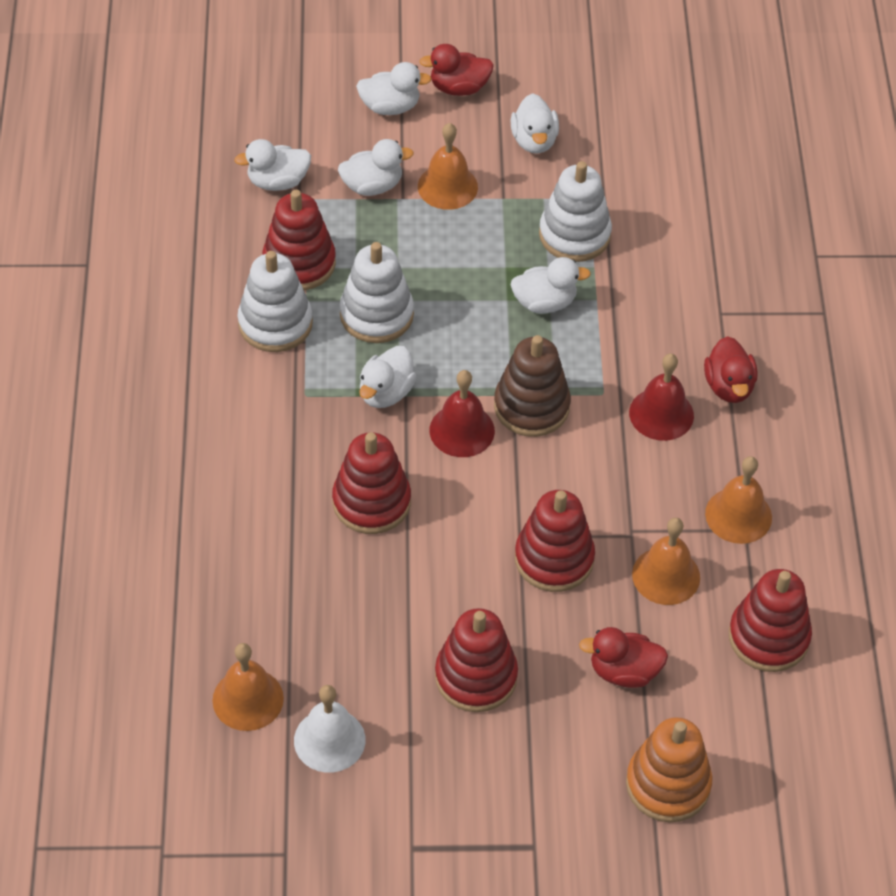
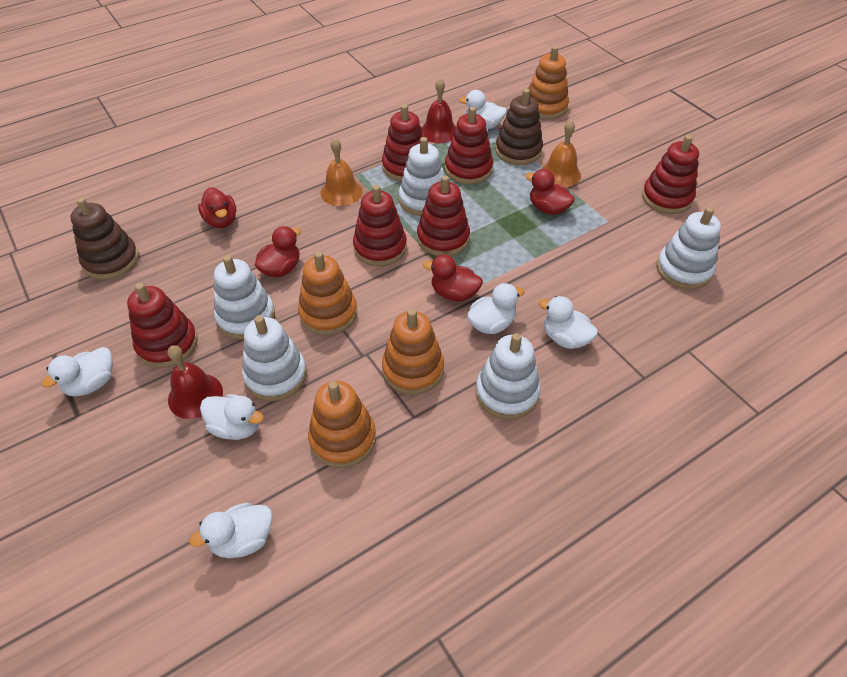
brown stacking toy: [494,335,571,437] = 1 -> [70,198,139,280] [495,89,543,165] = 2
orange bell: [212,643,284,731] [418,123,478,210] [632,518,700,605] [705,456,772,544] = 4 -> [321,138,363,206] [541,120,581,187] = 2
orange stacking toy: [626,717,713,823] = 1 -> [298,251,357,335] [308,381,376,468] [382,309,444,395] [528,46,569,119] = 4
red duck: [419,44,494,96] [579,627,668,688] [704,336,757,403] = 3 -> [198,187,236,228] [255,226,301,277] [423,255,483,302] [526,169,575,215] = 4
red stacking toy: [262,190,336,290] [332,432,411,534] [435,608,518,712] [515,490,595,592] [729,569,812,672] = 5 -> [127,283,198,368] [353,185,407,266] [382,104,424,181] [417,175,470,256] [445,107,493,184] [642,135,699,214] = 6
white bell: [294,685,366,773] = 1 -> none = 0
white stacking toy: [238,251,313,352] [339,242,414,343] [539,161,612,262] = 3 -> [214,255,275,340] [242,315,307,401] [399,137,444,216] [476,333,540,419] [656,207,721,289] = 5

